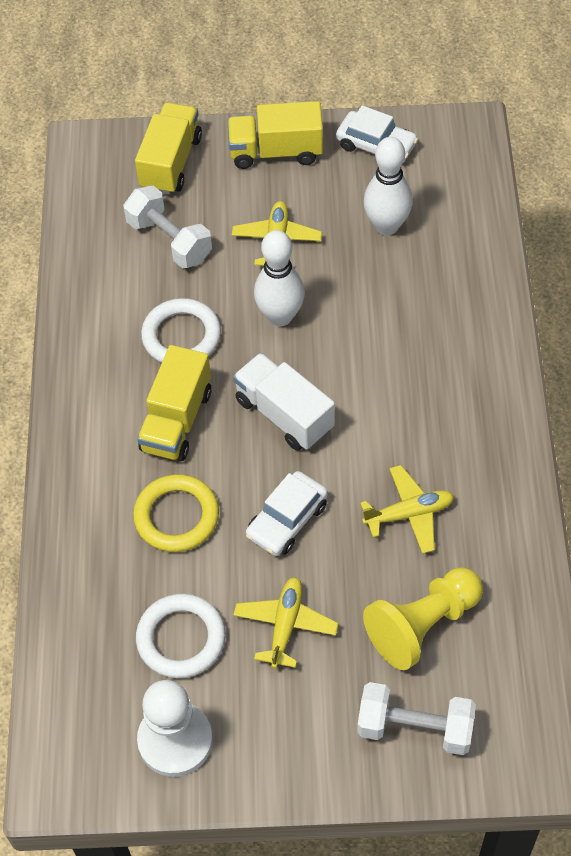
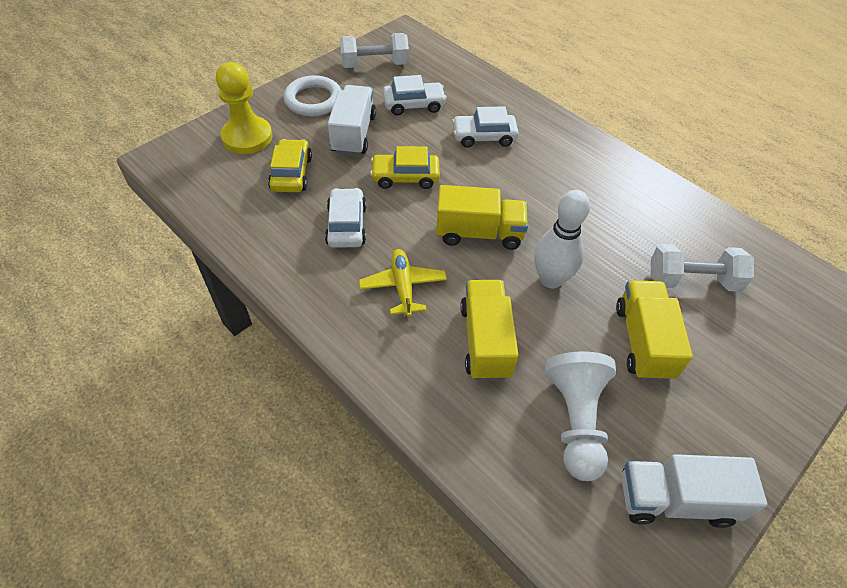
white bowling pin: [254,230,305,326] [363,137,413,235] = 2 -> [534,190,590,288] = 1
white car: [246,471,328,556] [336,105,418,163] = 2 -> [325,188,366,248] [383,75,447,115] [452,106,519,148] = 3
white ring: [136,594,226,678] [141,298,221,363] = 2 -> [284,75,341,116] = 1
white truck: [233,353,335,451] = 1 -> [328,85,376,156] [621,454,767,528] = 2
yellow car: none = 0 -> [268,139,312,192] [370,146,440,189] = 2
yellow plane: [232,201,322,266] [233,577,339,669] [360,465,454,554] = 3 -> [359,249,447,317] = 1
yellow ring: [133,474,219,552] = 1 -> none = 0

